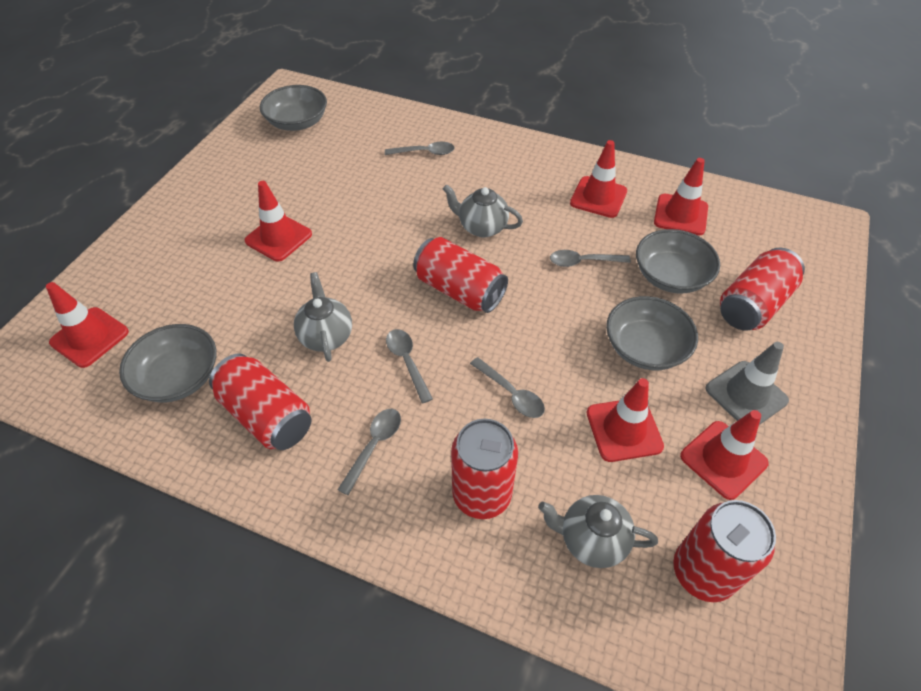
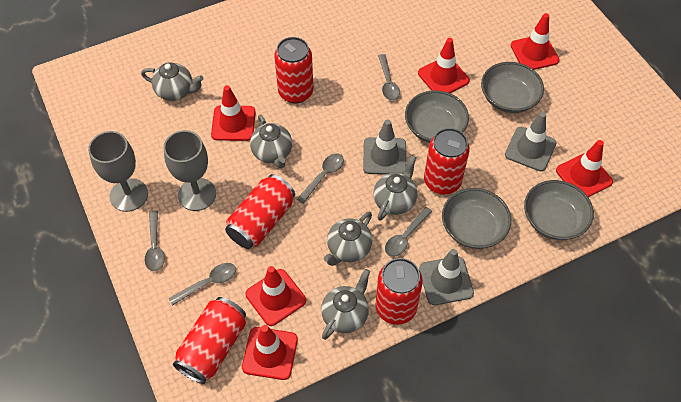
grey goblet: none = 0 -> [88,131,148,212] [163,130,216,211] = 2
grey teapot: [294,272,352,362] [443,184,523,237] [538,495,658,568] = 3 -> [141,62,203,101] [250,115,292,168] [321,269,370,340] [324,212,372,266] [373,155,417,221] = 5
grey traffic cone: [705,342,789,425] = 1 -> [363,119,406,175] [419,249,474,305] [505,112,557,171] = 3

